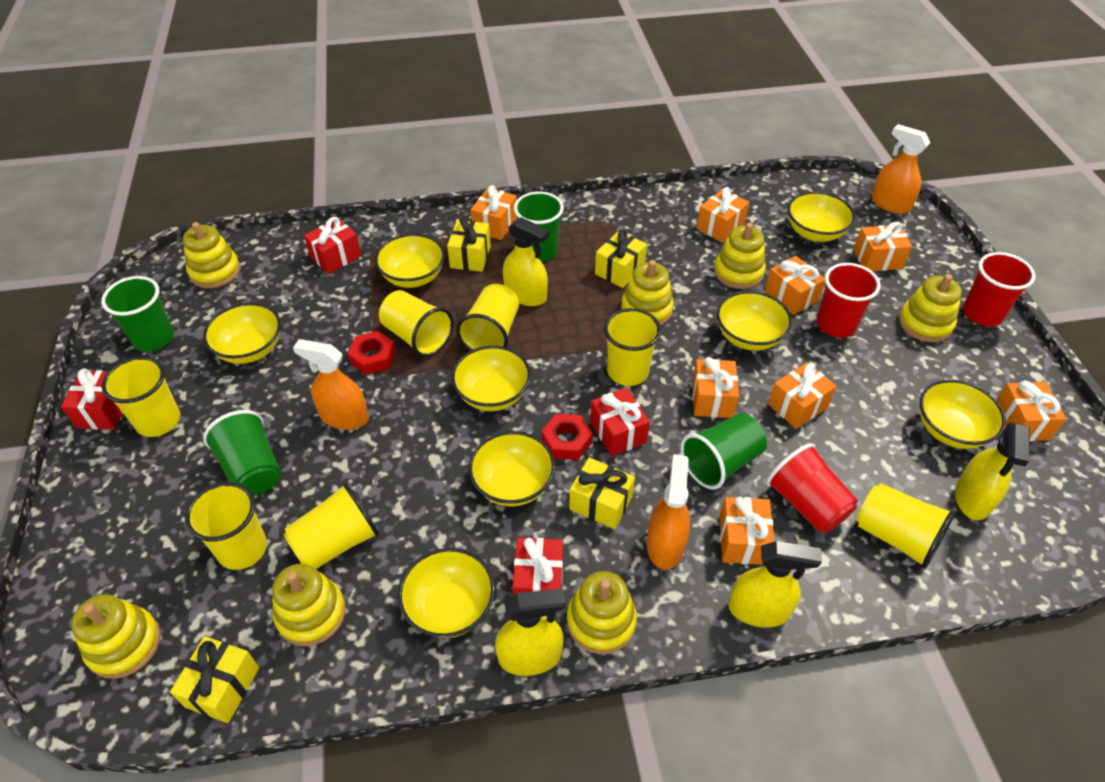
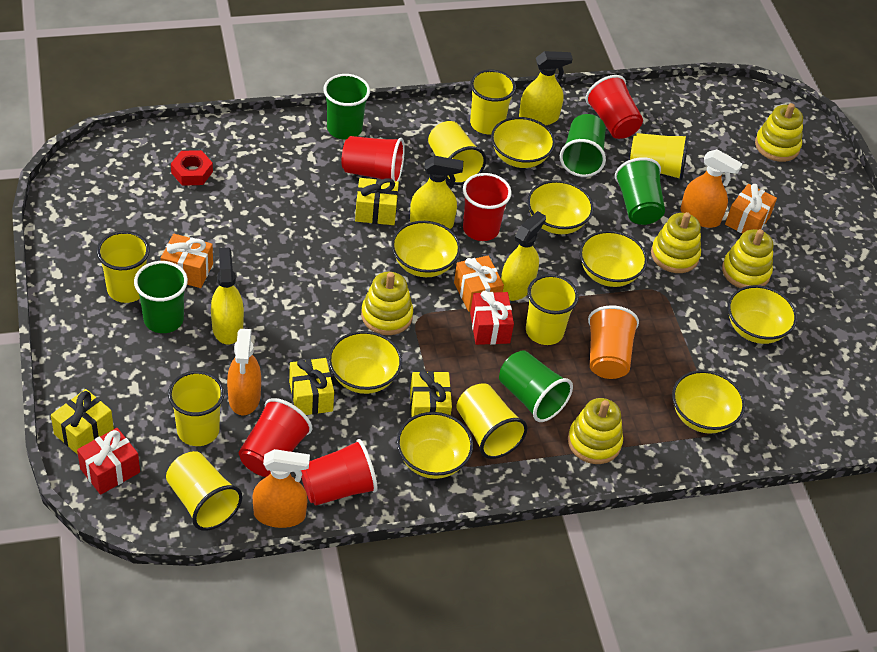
green cup: [101,276,174,352] [203,410,281,496] [514,191,564,262] [680,413,767,490] = 4 -> [134,261,188,333] [323,74,370,140] [499,350,573,422] [560,114,606,177] [615,157,665,225] = 5
orange cup: none = 0 -> [588,305,639,379] = 1
orange gift: [471,185,517,240] [692,357,739,418] [697,187,749,243] [719,497,775,565] [765,256,825,315] [768,362,837,429] [853,222,912,271] [996,381,1066,441] = 8 -> [161,234,213,288] [454,256,504,312] [725,184,777,234] = 3
red cup: [766,443,858,533] [817,263,881,338] [963,252,1036,326] = 3 -> [239,398,312,477] [300,439,378,506] [342,136,405,182] [463,173,512,241] [586,75,643,139] = 5
red gift: [61,368,123,430] [304,217,362,274] [513,537,563,595] [590,388,650,456] = 4 -> [77,428,140,495] [470,291,514,345] = 2
red nut: [348,331,396,375] [542,414,593,460] = 2 -> [171,150,213,186] = 1
yellow cup: [101,356,180,437] [185,482,267,570] [284,482,379,569] [379,290,453,357] [456,284,519,351] [604,308,661,386] [857,483,955,569] = 7 -> [96,231,150,303] [166,451,243,531] [168,371,225,446] [428,121,486,185] [456,383,527,459] [470,69,516,134] [526,274,579,345] [630,133,689,180] = 8
yellow stacking toy: [71,594,161,679] [183,222,240,288] [272,564,346,646] [567,571,637,654] [621,260,674,325] [714,223,766,289] [899,274,962,342] = 7 -> [361,272,413,335] [568,398,623,464] [651,212,701,273] [722,229,773,288] [755,103,803,162] = 5

